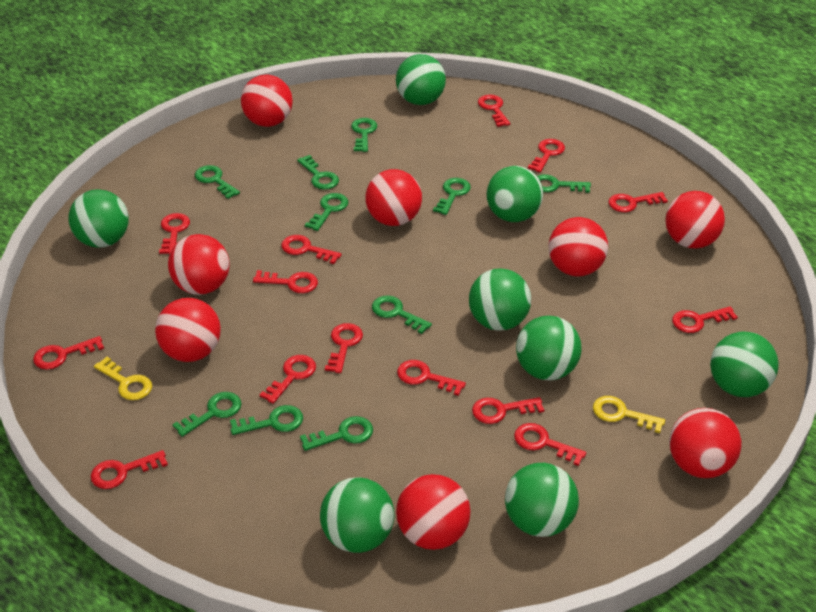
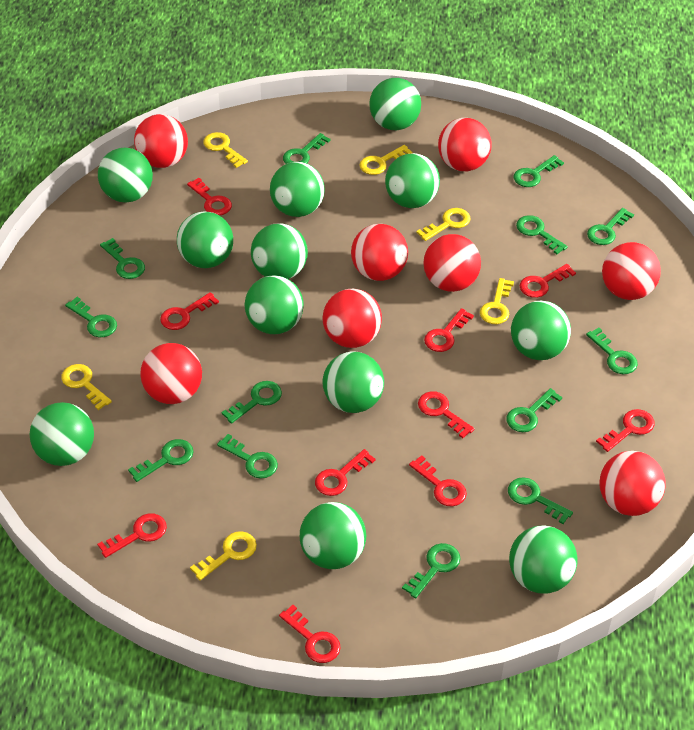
green ball: [69,189,129,248] [320,477,394,553] [396,54,446,105] [469,268,531,331] [487,166,543,222] [505,463,579,537] [516,316,582,381] [710,332,778,397] = 8 -> [30,402,94,466] [98,148,153,203] [177,211,233,268] [245,275,304,334] [251,223,308,279] [270,162,325,217] [300,502,366,569] [323,352,384,413] [369,78,421,130] [385,153,440,208] [509,525,578,594] [511,301,571,360] = 12
green key: [172,392,242,437] [195,165,240,199] [230,405,303,435] [297,155,339,190] [300,416,373,451] [305,193,348,231] [351,118,377,152] [372,295,432,334] [433,178,471,215] [537,174,591,193] = 10 -> [65,297,117,337] [100,238,145,279] [128,439,193,482] [217,434,278,479] [222,381,282,424] [283,133,331,164] [402,543,460,598] [506,388,562,432] [508,477,573,524] [514,155,564,187] [516,215,568,254] [586,328,638,374] [587,208,634,245] = 13
red key: [33,336,104,370] [90,450,168,489] [159,213,190,255] [253,270,318,293] [260,355,316,404] [281,235,342,264] [325,323,363,373] [397,360,466,396] [472,397,544,424] [478,94,510,127] [514,423,586,466] [528,139,565,172] [608,192,668,212] [672,306,738,333] = 14 -> [97,513,167,558] [160,292,219,330] [187,178,232,215] [279,605,341,663] [315,449,375,496] [409,455,467,506] [418,391,475,438] [424,308,474,352] [520,264,576,298] [596,409,655,452] = 10
yellow key: [94,357,152,400] [593,396,665,433] = 2 -> [61,364,112,410] [190,531,257,581] [203,132,248,168] [359,145,413,175] [416,208,470,241] [480,278,514,324] = 6

